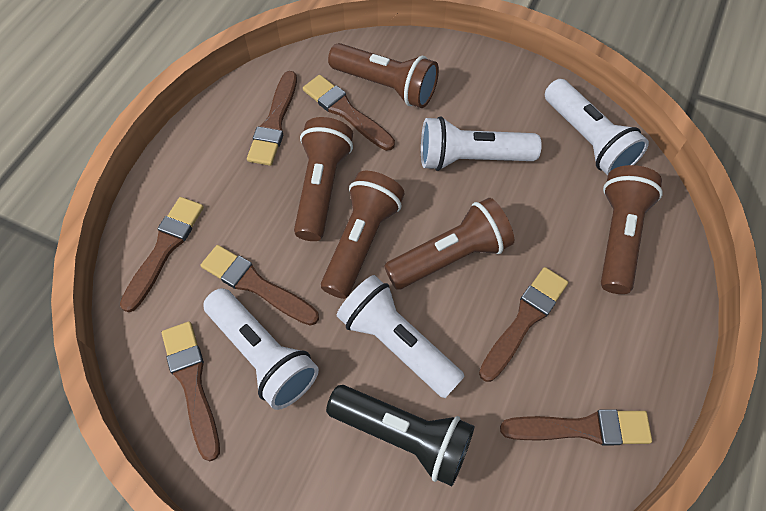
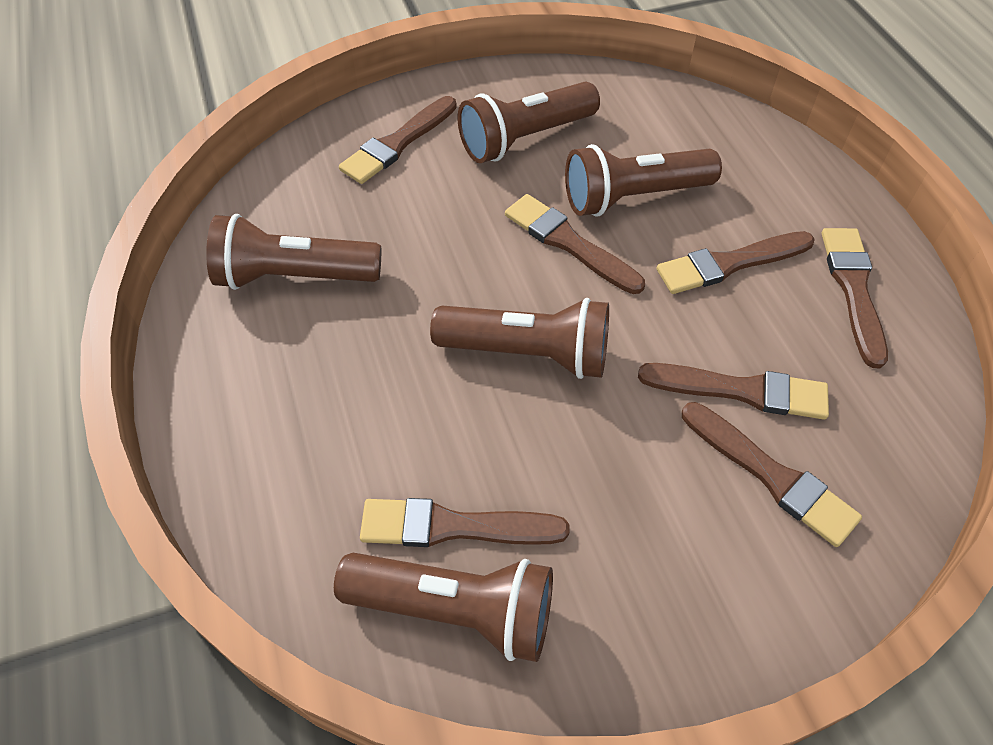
black flashlight: [326,385,474,486] = 1 -> none = 0
white flashlight: [203,288,319,410] [337,275,465,398] [421,116,542,171] [545,79,649,175] = 4 -> none = 0

